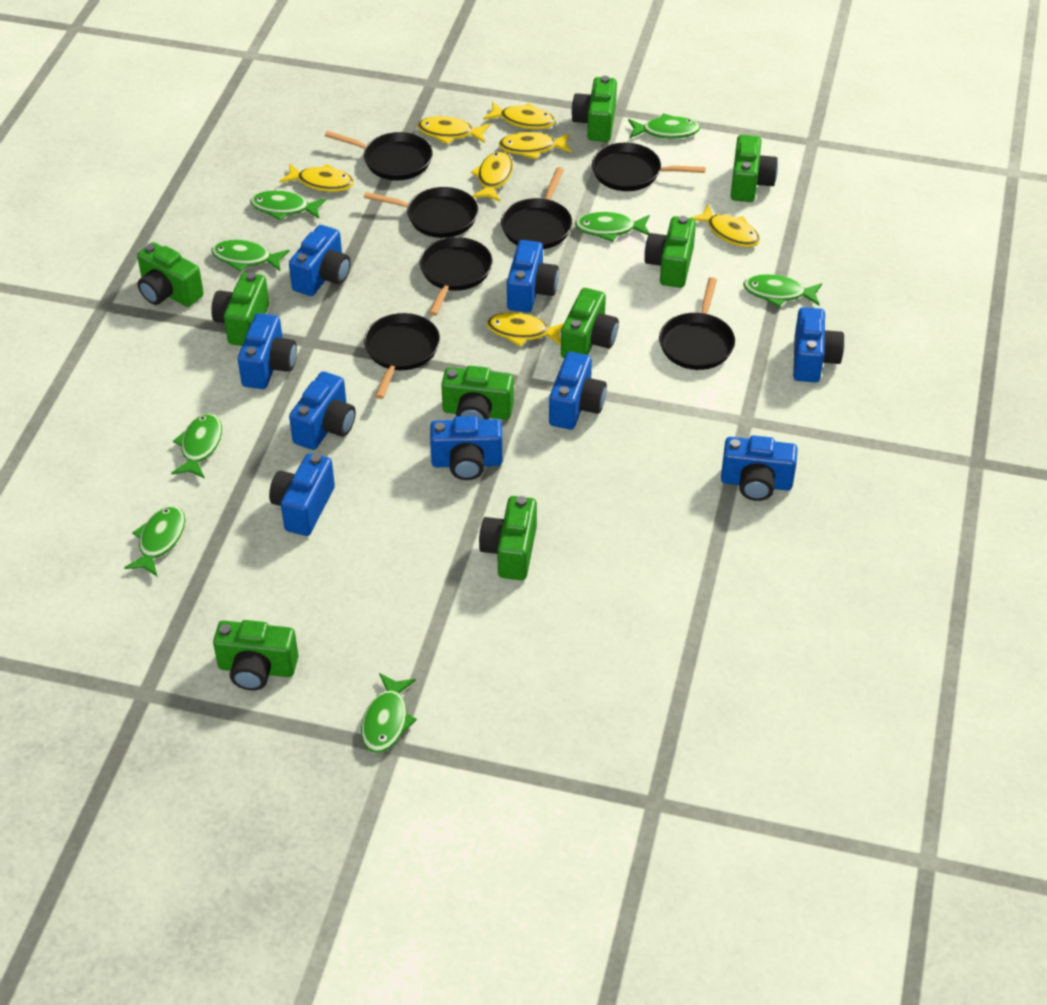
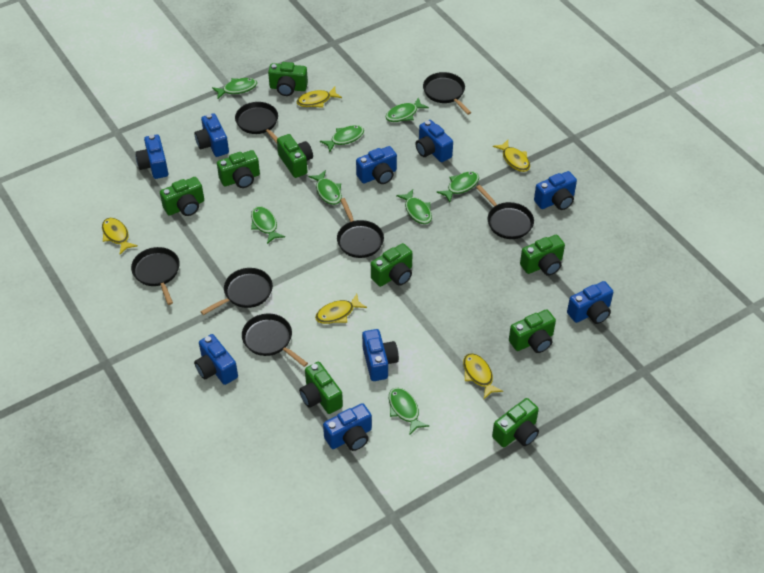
yellow fish: [279,164,354,192] [417,116,490,144] [471,152,513,202] [483,102,555,129] [487,312,564,346] [499,132,572,159] [690,205,760,247] = 7 -> [102,218,138,254] [297,87,342,108] [315,294,367,324] [463,353,503,399] [493,140,530,172] = 5

